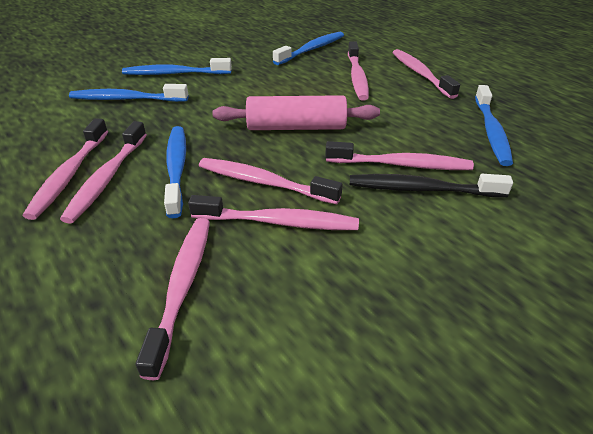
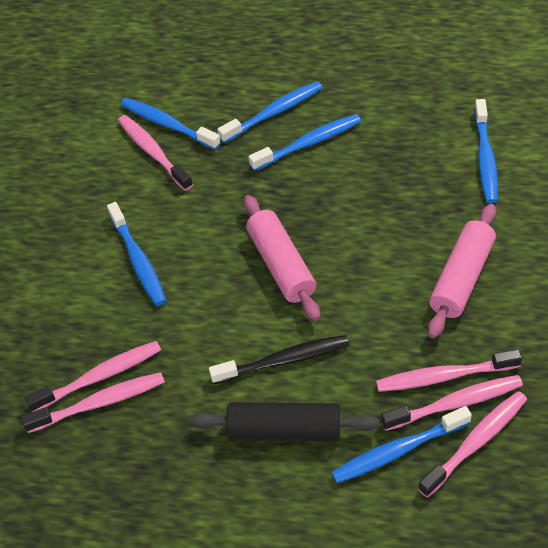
black rolling pin: none = 0 -> [190,402,379,441] = 1
blue toothbrush: [69,84,188,102] [122,58,232,75] [164,126,186,218] [273,32,344,65] [475,85,513,166] = 5 -> [107,202,167,306] [120,98,221,150] [218,81,323,143] [248,114,361,171] [331,406,472,483] [474,99,498,203] = 6
pink rolling pin: [213,95,380,130] = 1 -> [244,195,320,321] [428,204,496,338] = 2
pink toothbrush: [23,118,108,220] [60,121,147,224] [136,218,210,380] [188,195,359,230] [199,158,343,204] [325,141,474,170] [348,41,369,100] [392,49,460,99] = 8 -> [21,372,165,433] [24,341,161,412] [118,115,193,191] [376,349,522,392] [381,375,523,431] [418,391,527,497] = 6

